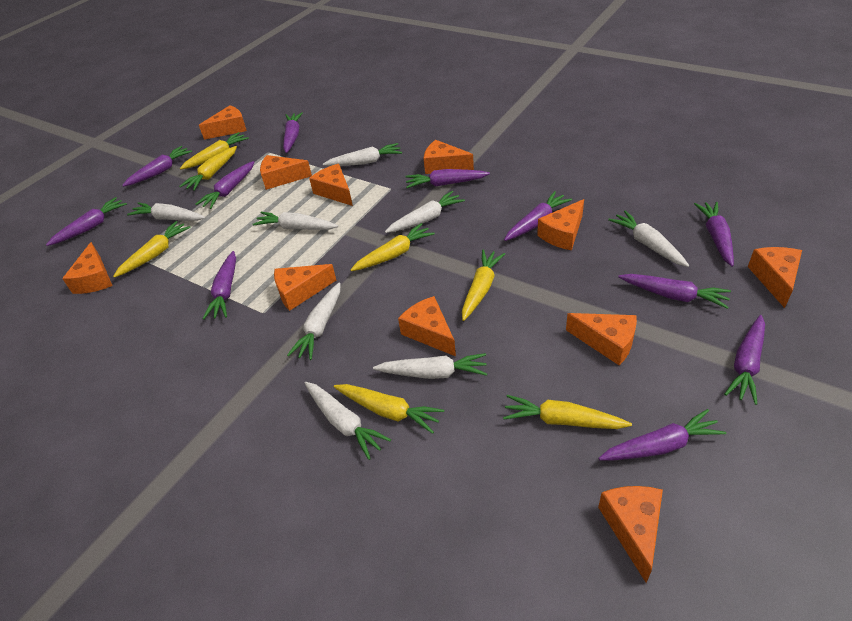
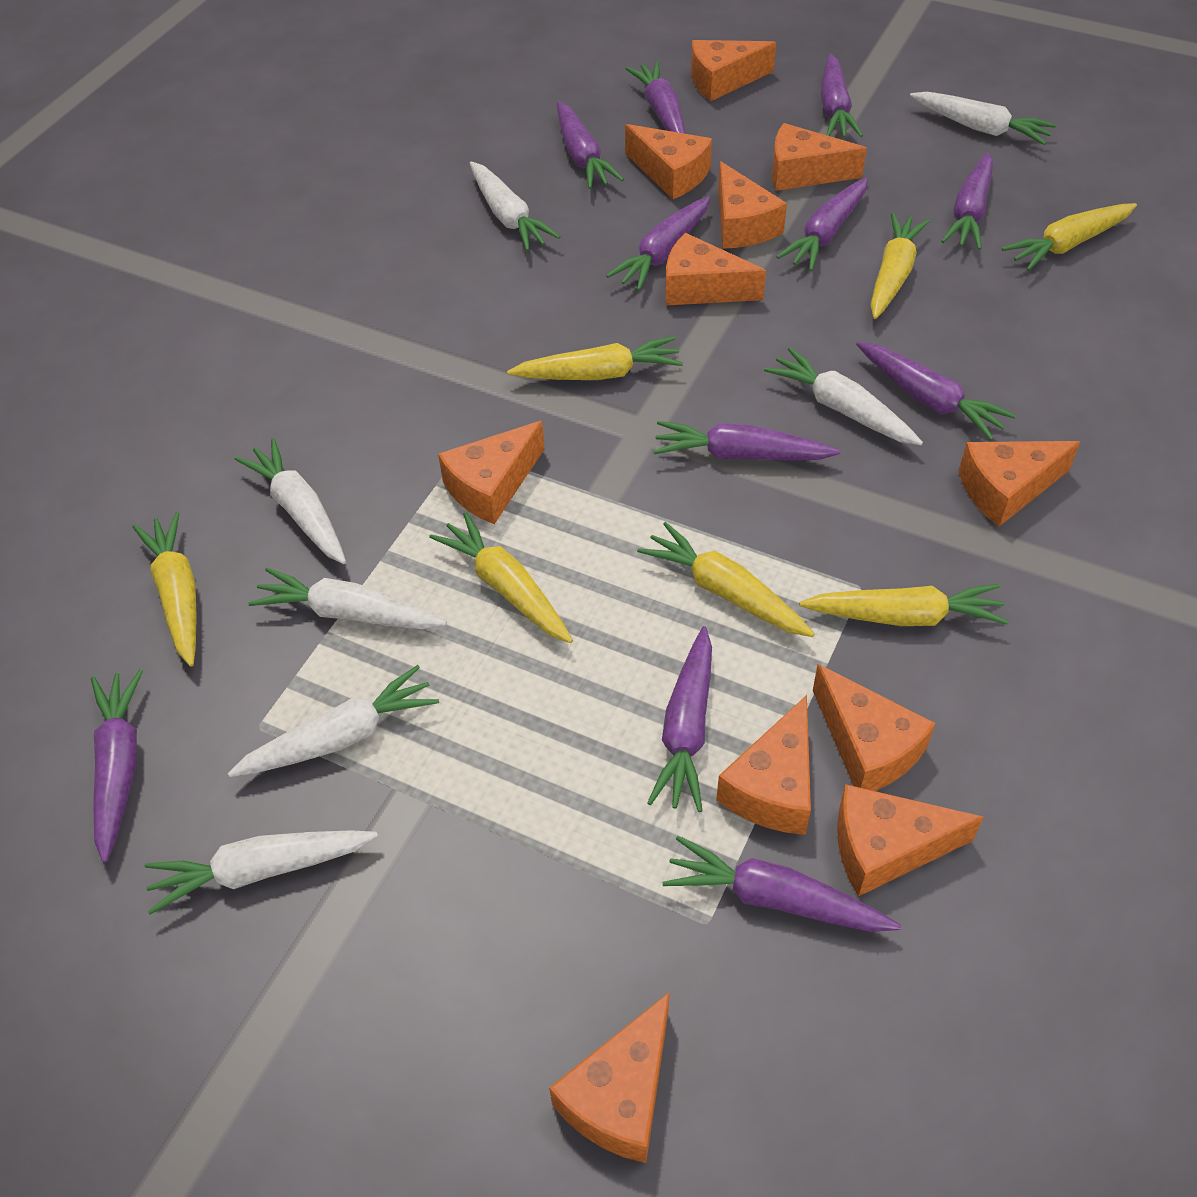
white carrot: [127,202,205,221] [253,212,338,230] [287,282,340,360] [305,382,391,460] [323,143,402,166] [373,353,487,379] [385,191,465,233] [608,211,689,267] = 8 -> [145,830,378,914] [228,665,439,777] [235,438,346,564] [248,567,447,629] [470,161,561,251] [764,347,923,445] [910,92,1057,145] = 7

